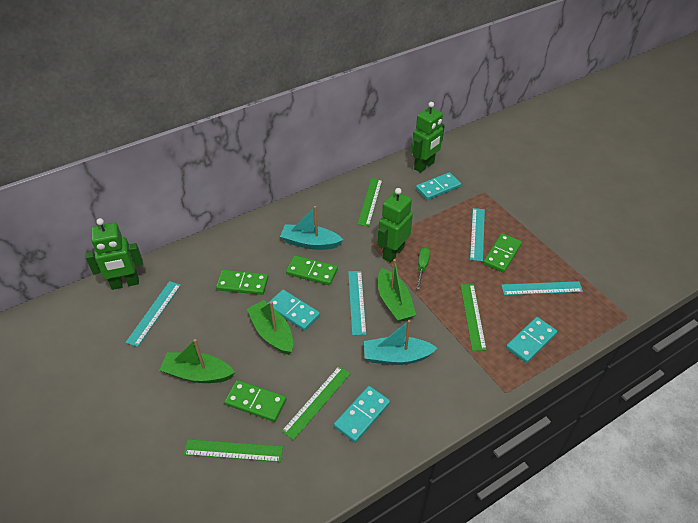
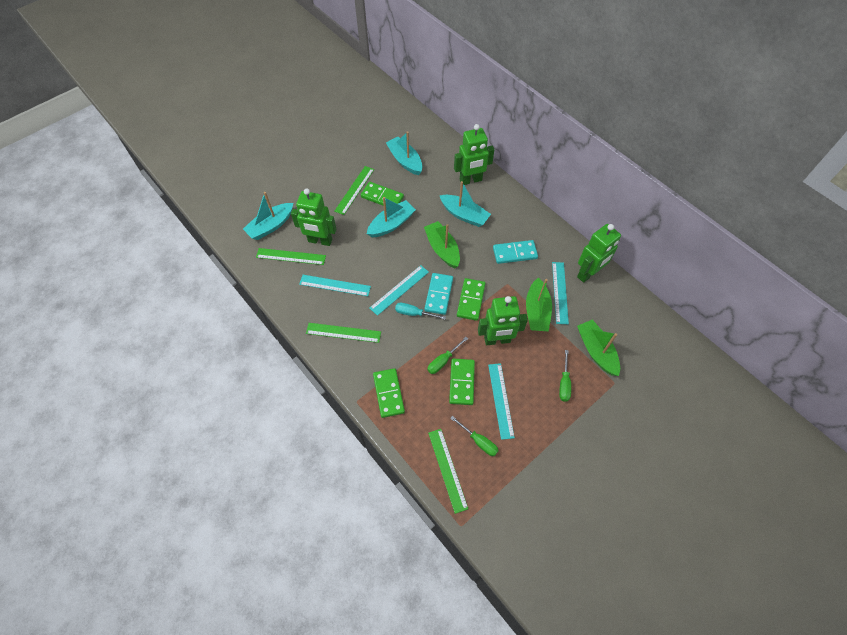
green robot: [86,218,143,290] [377,188,413,263] [411,102,445,173] = 3 -> [291,188,337,246] [454,124,494,185] [478,296,528,345] [577,224,621,283] = 4
green screwdriver: [416,247,430,289] = 1 -> [427,337,468,374] [450,416,499,456] [559,350,571,402] = 3
turquoise boat: [280,206,343,250] [364,320,437,365] = 2 -> [243,192,293,240] [367,197,416,237] [386,131,422,175] [439,181,491,227] = 4
turquoise domino: [268,290,320,331] [334,386,390,443] [416,172,461,200] [506,317,557,363] = 4 -> [424,273,453,315] [493,240,538,264] = 2
turquoise screwdriver: none = 0 -> [395,303,446,320] = 1

